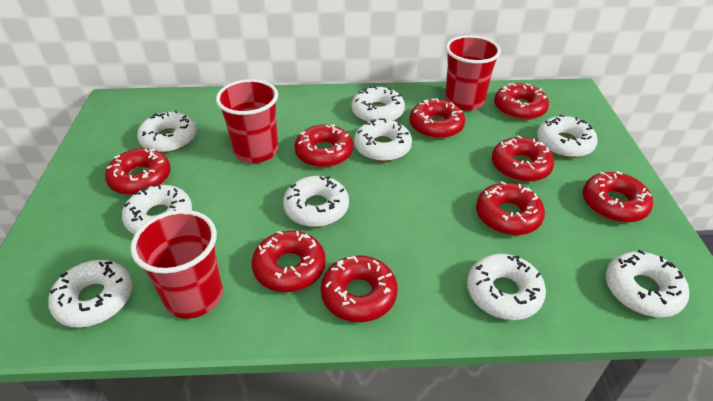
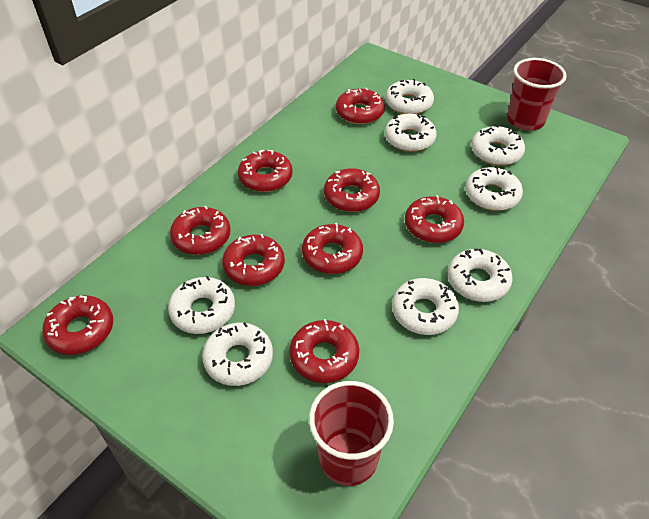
red cup: [130,210,223,319] [216,79,278,163] [445,35,501,111] = 3 -> [309,381,394,486] [507,58,567,131] = 2
white donut: [48,260,132,328] [122,184,192,235] [137,110,197,153] [283,176,349,227] [351,86,405,122] [354,118,412,162] [467,253,546,320] [537,114,598,158] [605,250,689,317] = 9 -> [168,276,235,334] [202,322,273,386] [385,79,434,114] [385,114,436,152] [392,278,459,335] [448,249,513,302] [465,166,523,211] [471,125,525,166] = 8

